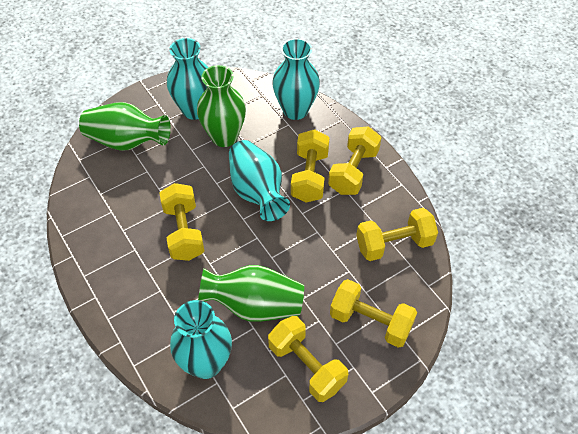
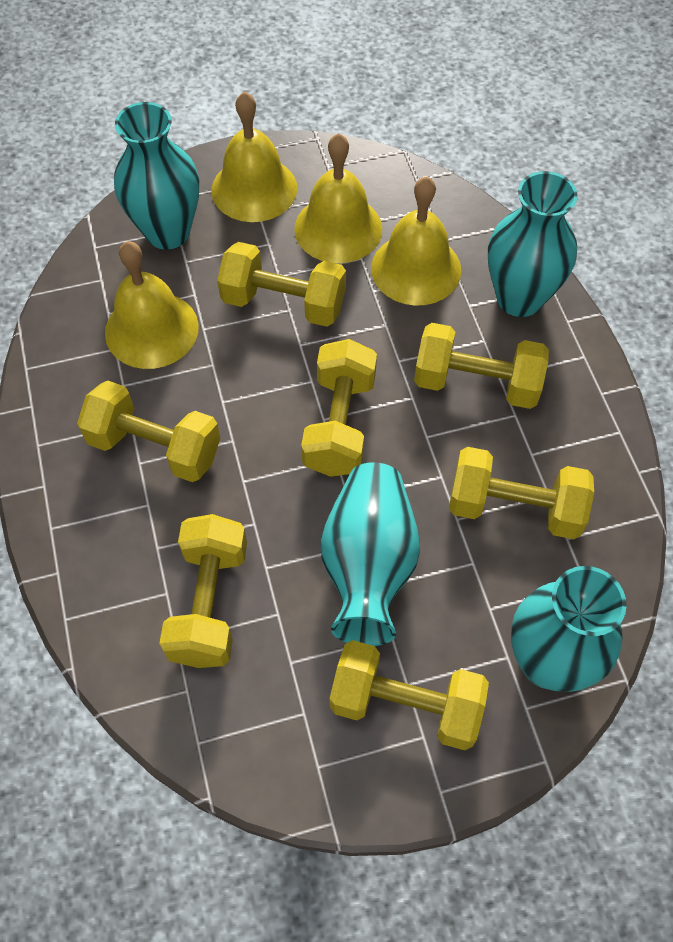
green vase: [79,102,171,151] [197,65,246,147] [198,265,304,322] = 3 -> none = 0
yellow bell: none = 0 -> [105,241,199,369] [212,92,297,222] [294,133,382,263] [371,176,461,306] = 4
yellow dumbbell: [159,183,204,261] [268,316,348,402] [291,129,330,202] [328,126,381,195] [330,279,417,348] [356,208,438,261] = 6 -> [77,381,220,482] [159,514,247,668] [217,242,346,327] [301,339,377,477] [330,640,489,750] [414,323,549,409] [449,447,594,539] = 7

